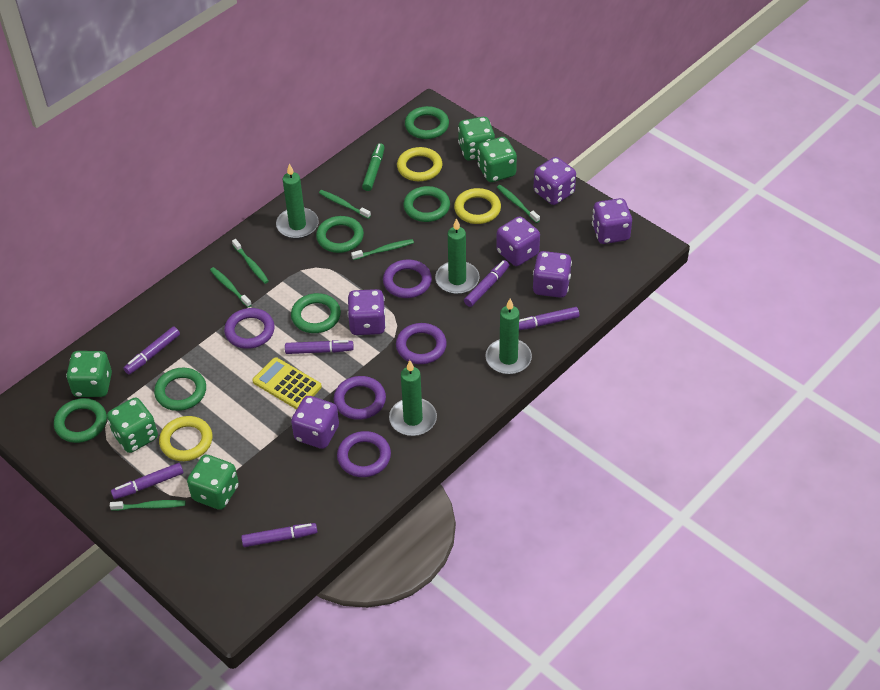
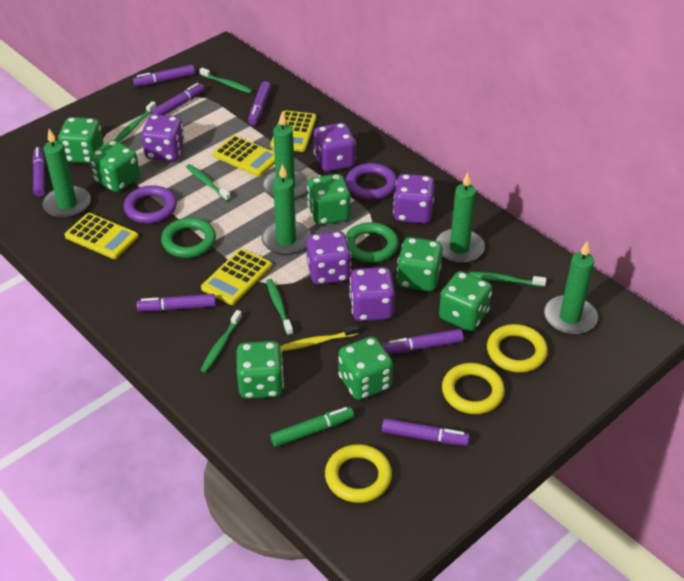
green candle: [276,164,319,239] [389,360,437,436] [435,218,479,294] [485,299,532,374] = 4 -> [42,129,91,218] [261,164,311,255] [262,112,308,199] [435,172,485,264] [544,241,598,335] = 5
green dice: [66,351,112,397] [107,398,158,453] [187,455,239,510] [458,117,495,160] [478,137,517,182] = 5 -> [58,117,104,163] [90,140,140,192] [236,341,284,399] [307,174,350,225] [338,337,393,400] [397,237,443,292] [439,271,492,331] = 7
green ring: [54,398,107,443] [154,368,206,411] [291,293,341,333] [316,216,364,253] [403,186,450,222] [405,106,449,139] = 6 -> [161,218,216,258] [345,222,399,263] = 2
purple dice: [291,396,339,449] [348,289,386,335] [496,216,540,266] [533,251,572,298] [534,157,576,205] [592,198,632,244] = 6 -> [141,115,185,161] [306,231,351,285] [314,123,356,172] [349,267,395,321] [393,174,435,224] = 5
purple marker: [111,463,183,499] [123,327,180,375] [241,523,317,547] [285,340,354,354] [464,260,509,307] [519,307,579,330] = 6 -> [32,147,45,197] [133,65,195,87] [136,294,216,311] [151,83,204,115] [248,81,271,125] [382,418,470,446] [383,329,463,354] = 7
purple ring: [224,308,275,349] [334,376,386,420] [337,431,391,477] [383,260,432,298] [396,323,447,364] = 5 -> [124,185,177,224] [346,163,397,200] = 2
yellow calculator: [252,357,322,409] = 1 -> [64,213,139,259] [201,248,272,305] [213,135,275,177] [270,110,316,152] = 4
yellow toothbrush: none = 0 -> [280,325,359,351] = 1

